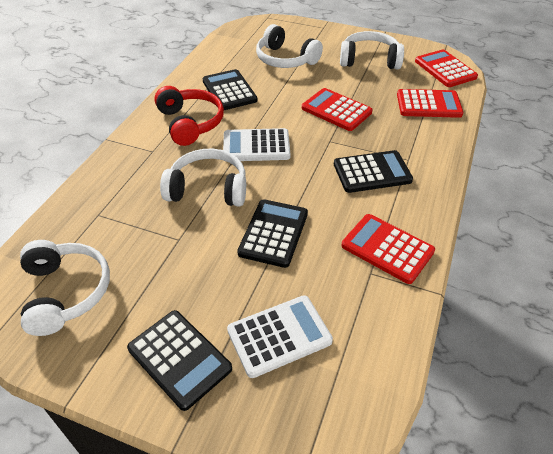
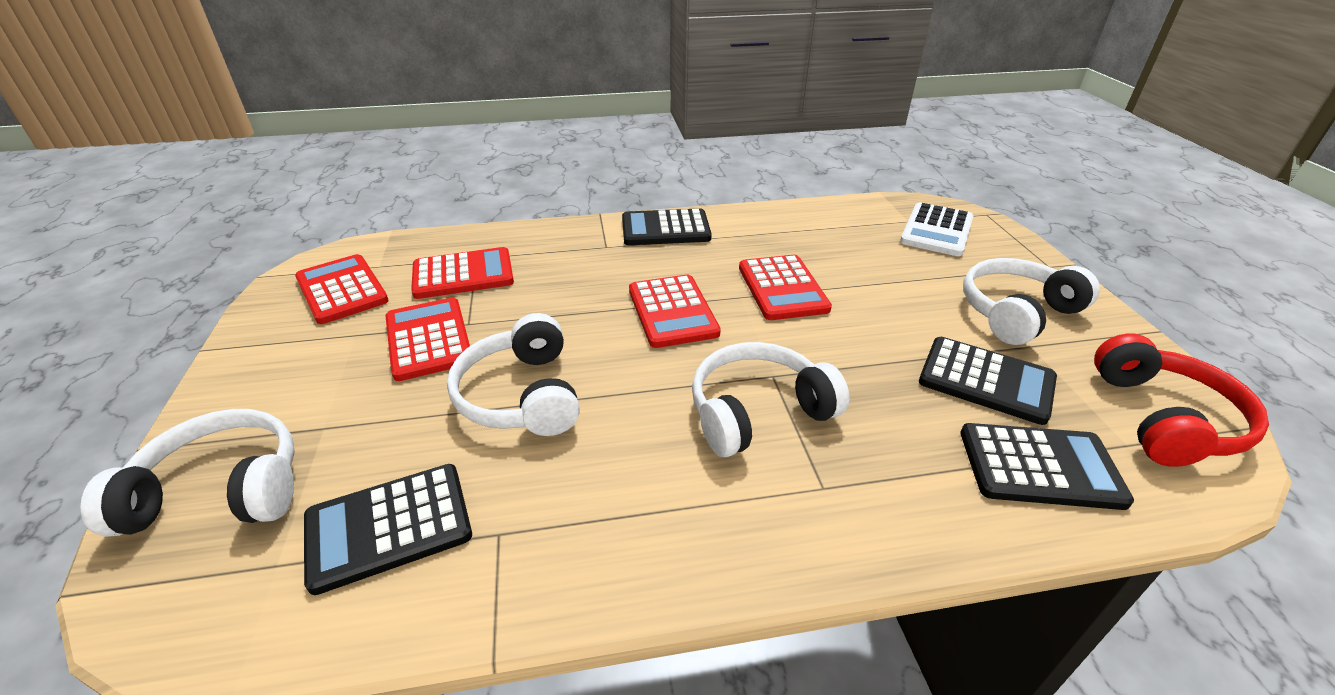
red calculator: [302,88,373,131] [341,214,435,284] [397,89,463,118] [415,50,478,87] = 4 -> [295,254,389,324] [385,298,470,381] [411,247,514,299] [629,275,721,348] [739,255,832,320] = 5
white calculator: [223,128,290,161] [227,295,333,378] = 2 -> [900,202,973,256] = 1

